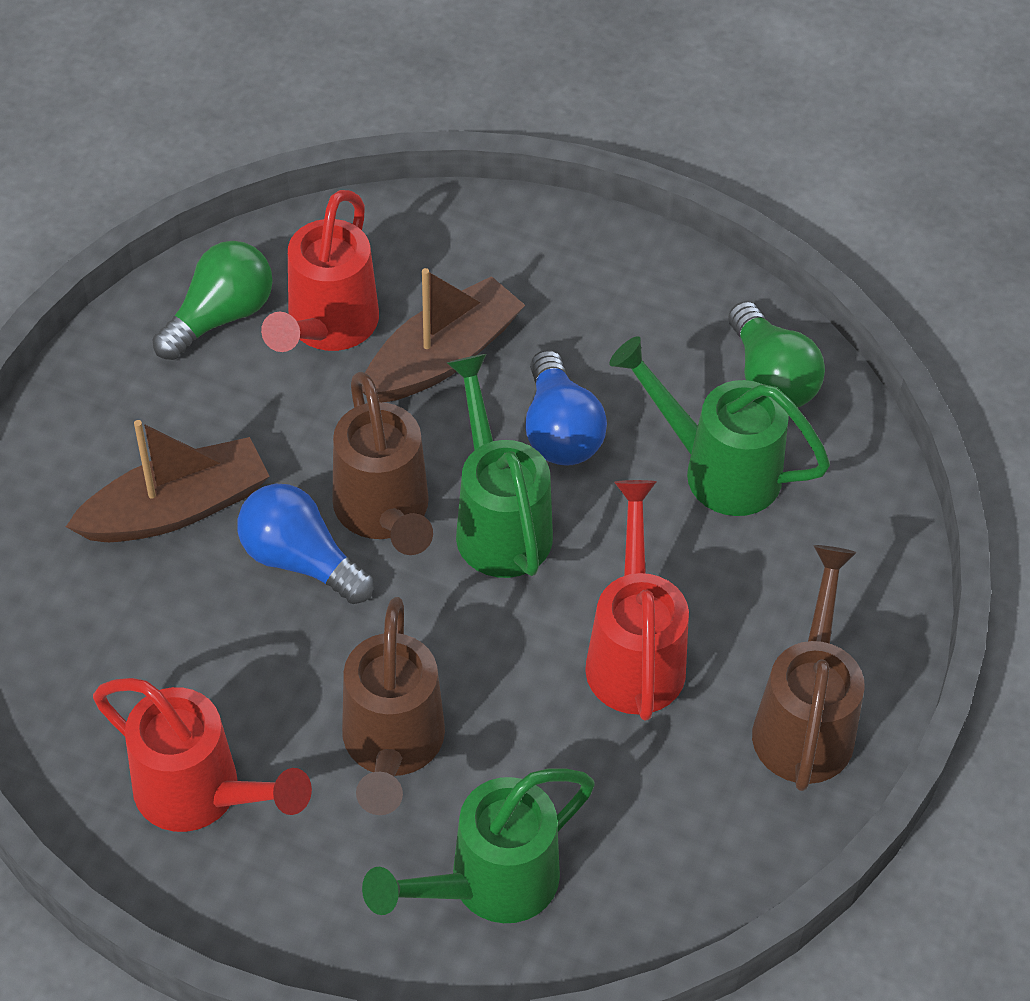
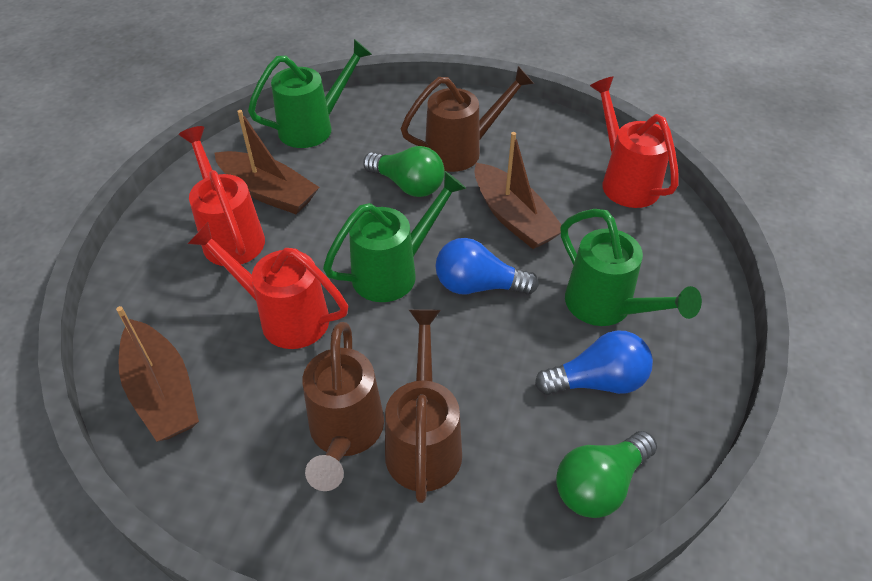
brown boat: [66,420,270,542] [362,268,525,402] = 2 -> [116,306,199,442] [215,110,319,214] [474,132,562,249] = 3

